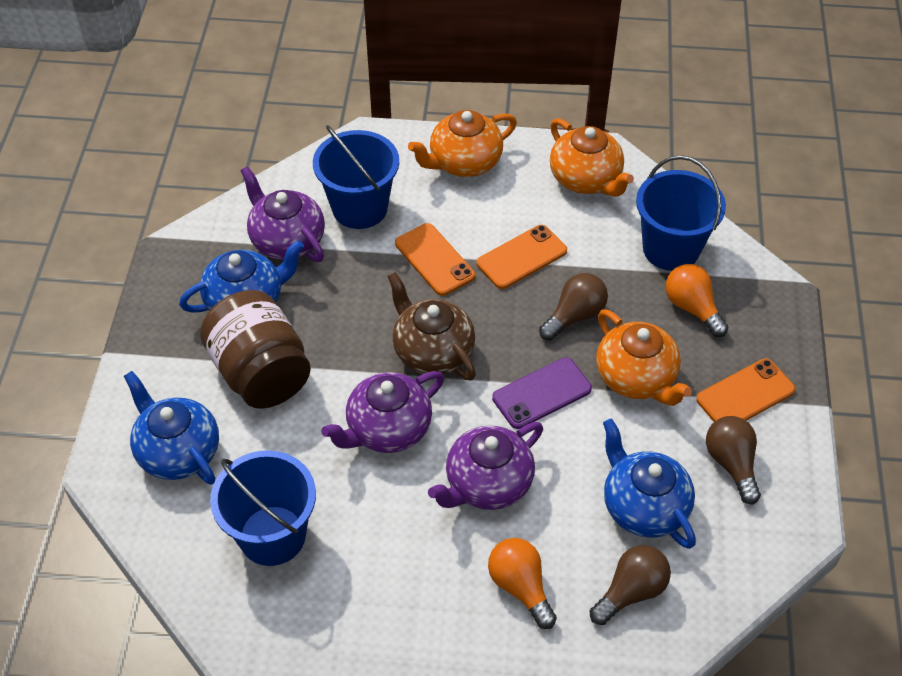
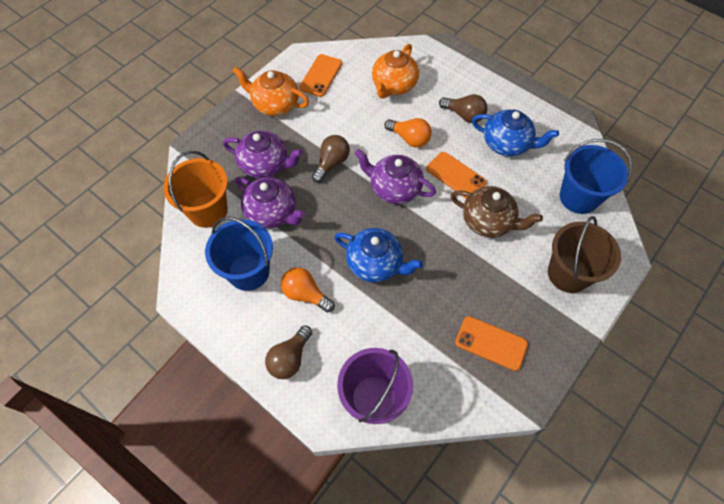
blue bucket: [210,450,316,566] [313,125,399,229] [636,155,726,271] = 3 -> [205,217,273,291] [560,139,632,214] = 2
blue teapot: [124,371,219,485] [179,240,304,313] [603,418,696,549] = 3 -> [334,228,423,283] [472,110,559,156] = 2
brown bucket: none = 0 -> [548,216,621,293] = 1
brown jar: [200,290,311,409] = 1 -> none = 0
orange bucket: none = 0 -> [163,151,228,228] = 1
orange teapot: [408,110,517,177] [550,118,634,197] [596,309,692,406] = 3 -> [233,67,309,116] [372,44,419,99] = 2
purple bucket: none = 0 -> [337,348,413,424] = 1
purple phone: [492,357,592,429] = 1 -> none = 0

